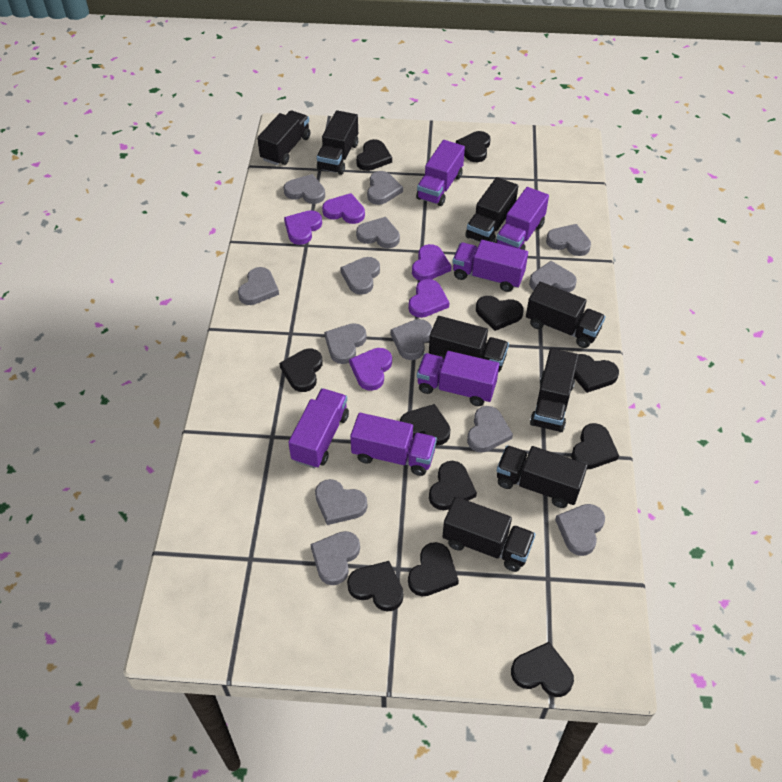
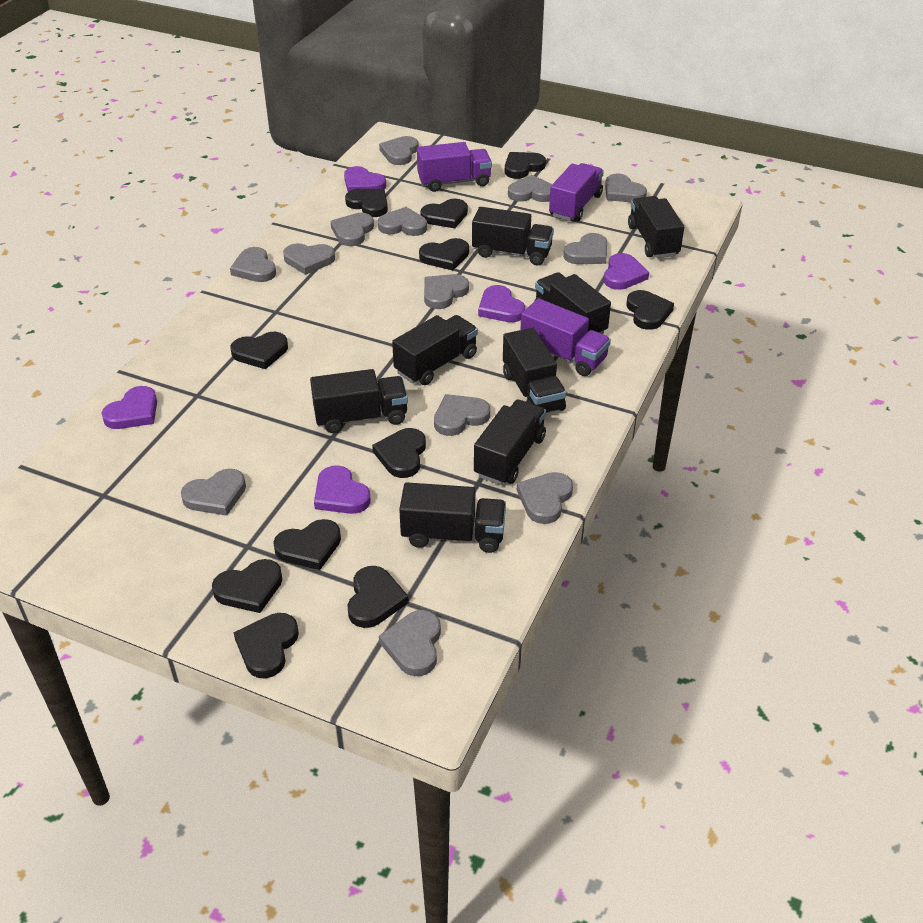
purple truck: [288,388,349,469] [350,413,437,476] [416,140,465,206] [417,351,499,406] [453,240,528,292] [495,187,549,250] = 6 -> [417,142,492,192] [521,298,611,376] [549,163,604,222] = 3

